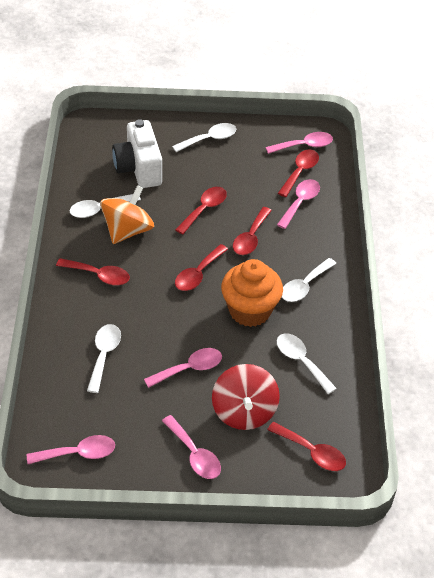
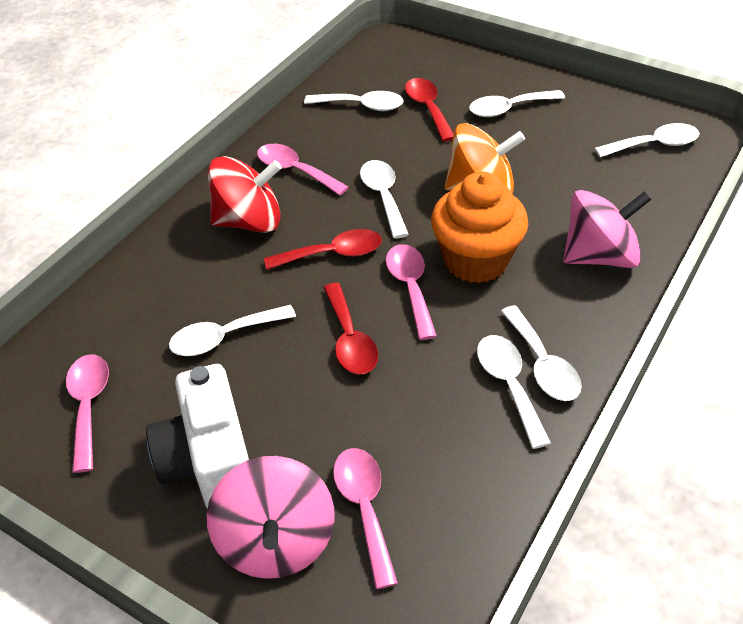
pink spinning top: none = 0 -> [207,456,335,579] [563,189,652,268] = 2
pink spoon: [27,435,115,464] [144,348,222,388] [162,415,221,479] [266,132,333,154] [277,179,320,229] = 5 -> [66,354,109,473] [257,144,349,195] [333,448,398,589] [386,244,437,340] = 4
red spoon: [56,258,130,285] [175,187,227,235] [175,244,228,291] [233,207,272,255] [267,422,346,471] [278,149,319,197] = 6 -> [264,229,382,270] [323,283,378,374] [405,78,454,142] = 3
white spoon: [69,194,141,218] [87,324,121,393] [172,123,236,152] [277,333,337,394] [282,258,336,302] = 5 -> [169,305,296,356] [304,91,404,111] [360,160,409,239] [469,90,565,117] [477,335,551,449] [501,306,582,401] [595,123,700,157] = 7

